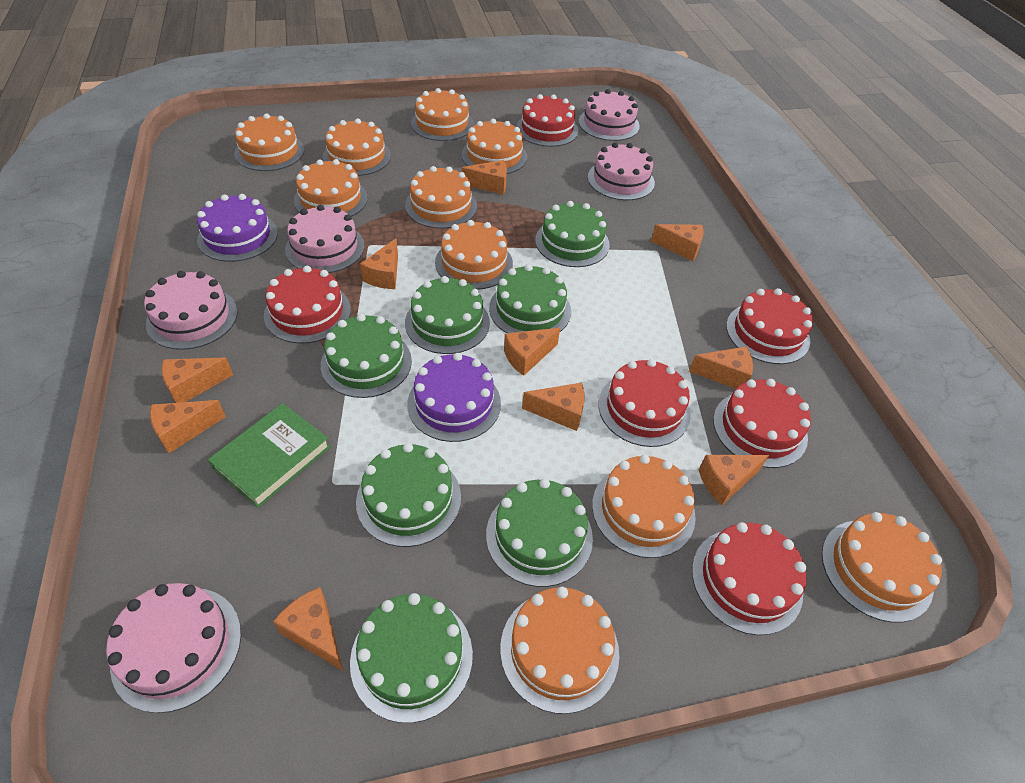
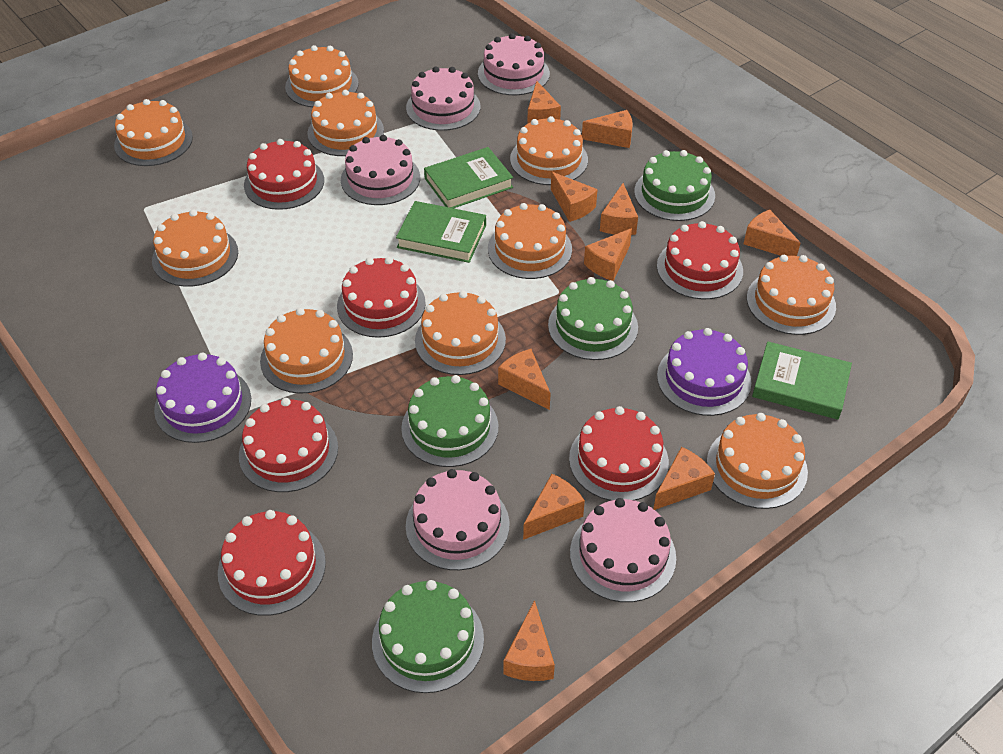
green book: [208,403,330,508] = 1 -> [396,201,486,263] [424,147,513,208] [752,341,852,420] = 3
green cake: [321,314,412,398] [350,593,473,723] [356,443,461,547] [405,276,490,354] [486,479,593,587] [489,264,571,333] [535,201,610,267] = 7 -> [372,580,484,693] [401,375,498,467] [548,277,638,360] [634,150,715,221] = 4

